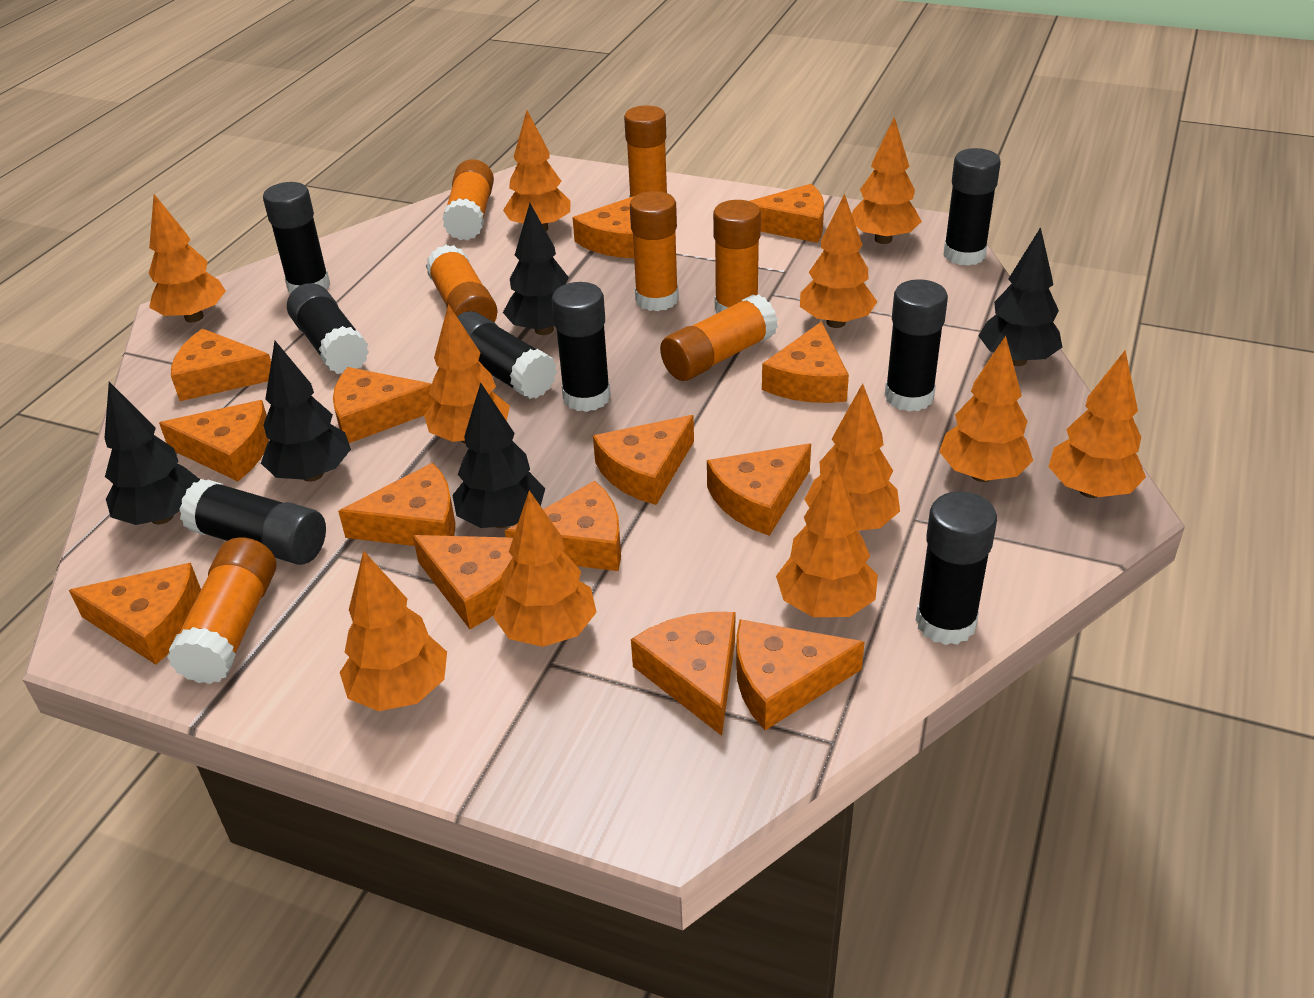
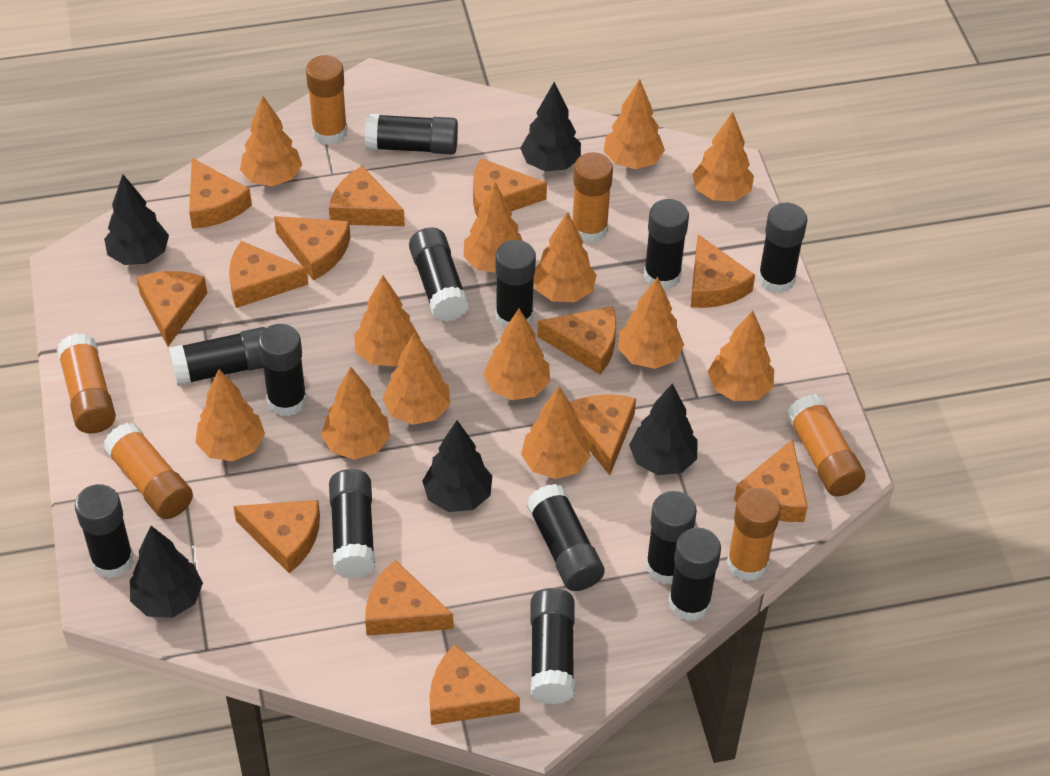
black glue stick: [179,479,326,565] [263,182,330,294] [287,283,369,374] [457,311,557,399] [552,282,611,412] [885,279,948,412] [916,491,997,645] [943,148,1001,266] = 8 -> [75,484,134,578] [169,327,266,386] [259,324,307,416] [329,469,375,578] [365,114,458,154] [409,227,469,322] [495,240,536,328] [527,484,604,591] [530,588,575,704] [644,199,689,289] [646,491,697,584] [669,527,721,621] [758,203,807,294] = 13
orange cheese: [69,563,201,665] [159,400,269,481] [171,329,271,401] [333,367,435,443] [338,463,455,546] [412,535,513,629] [505,481,621,571] [572,196,634,258] [593,415,694,505] [631,612,735,736] [707,443,811,536] [736,619,864,730] [750,184,824,243] [762,321,849,403] = 14 -> [136,271,207,346] [189,158,252,229] [229,241,308,308] [233,500,320,573] [274,216,350,281] [329,166,405,227] [365,560,454,636] [430,644,520,725] [473,158,547,218] [537,306,616,374] [570,394,636,475] [690,234,755,308] [734,439,808,522] = 13
orange glue stick: [167,537,276,684] [426,245,498,322] [442,159,494,241] [624,105,667,198] [630,191,679,311] [660,294,778,381] [713,200,761,314] = 7 -> [57,333,116,433] [103,423,193,519] [306,55,347,145] [572,152,613,243] [727,488,781,581] [787,394,866,496] = 6
orange tree: [149,194,226,322] [340,551,447,711] [424,304,510,444] [493,490,597,647] [503,111,570,231] [776,463,878,617] [800,193,877,328] [804,383,900,531] [852,117,922,244] [939,336,1033,482] [1048,350,1146,498] = 11 -> [195,369,265,462] [240,96,302,186] [321,367,390,459] [354,275,421,366] [382,332,450,425] [464,182,523,273] [483,309,550,400] [521,386,591,479] [534,212,597,302] [604,79,665,169] [618,277,684,369] [692,112,754,201] [708,310,774,401] = 13

